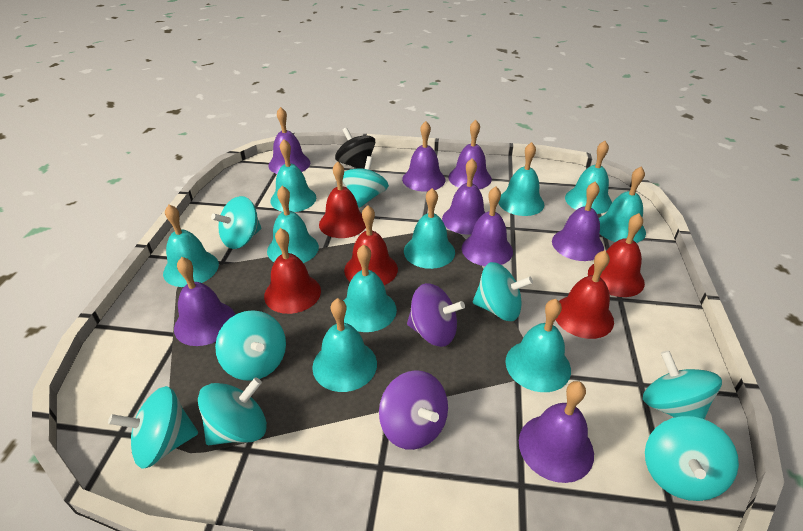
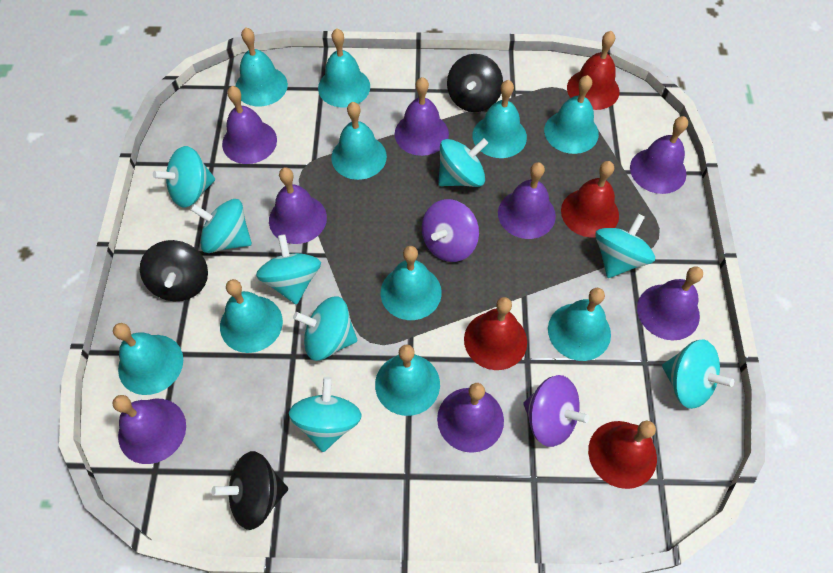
black spinning top: [335,127,375,169] = 1 -> [140,240,208,301] [211,451,288,530] [447,54,503,112] = 3
red bell: [264,228,321,314] [319,162,366,238] [344,205,398,285] [556,250,614,339] [588,213,645,297] = 5 -> [464,297,527,370] [561,161,619,238] [567,31,619,110] [588,421,657,489] = 4

